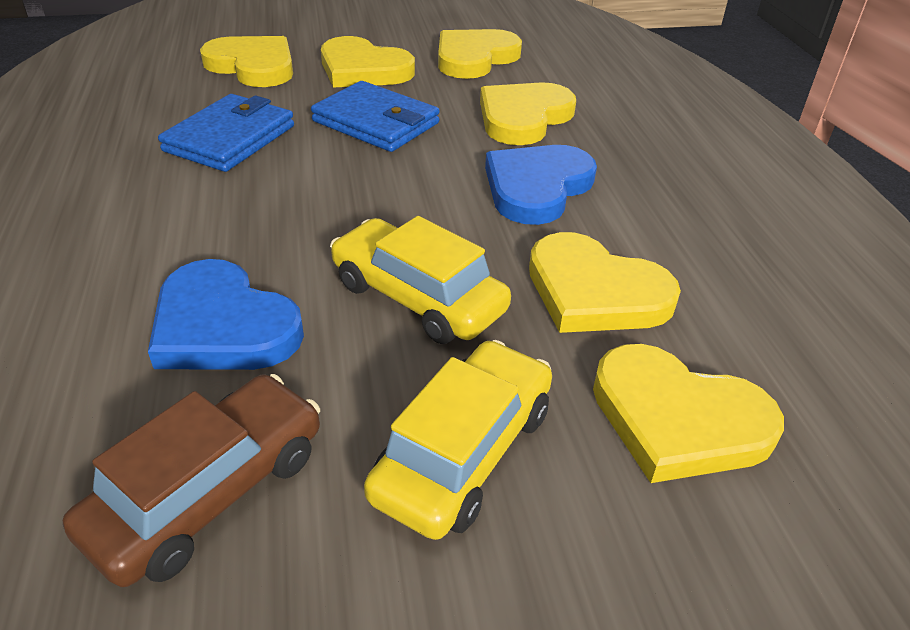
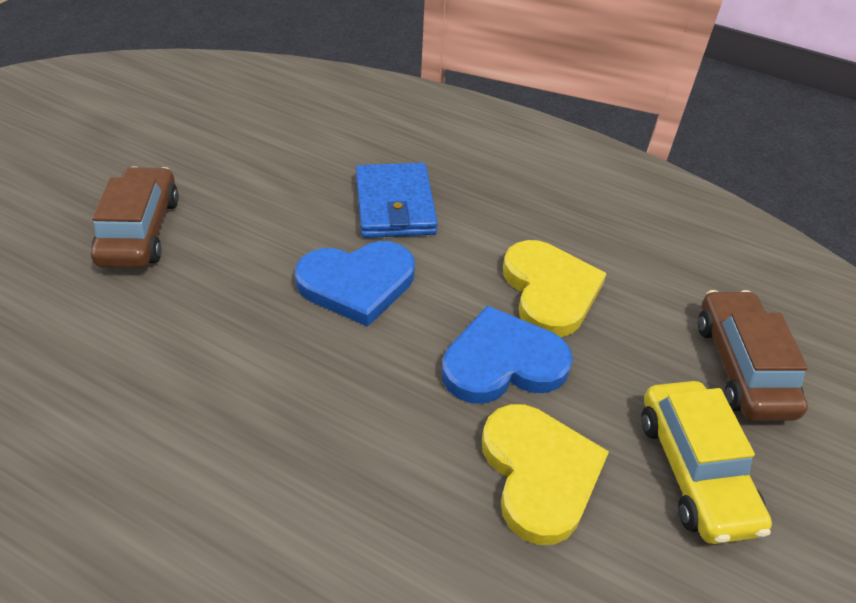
blue wallet: [158,94,294,172] [311,81,440,152] = 2 -> [356,163,438,238] = 1
brown car: [63,374,320,587] = 1 -> [91,166,179,268] [698,290,808,421] = 2
yellow car: [330,216,511,344] [364,340,552,540] = 2 -> [641,381,772,544] = 1
yellow heart: [200,36,293,87] [321,36,415,88] [438,29,522,79] [480,82,576,145] [529,232,681,333] [593,344,784,483] = 6 -> [482,404,609,545] [503,240,607,337] = 2

